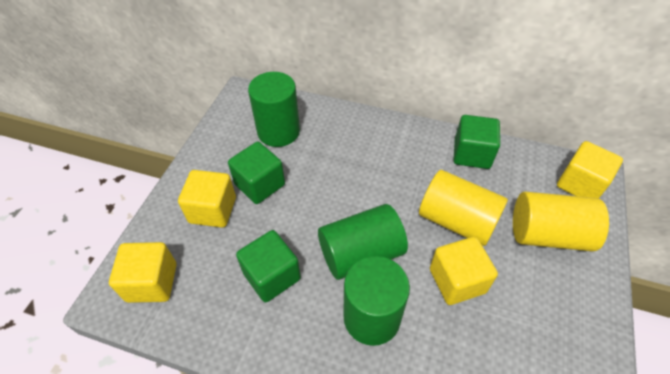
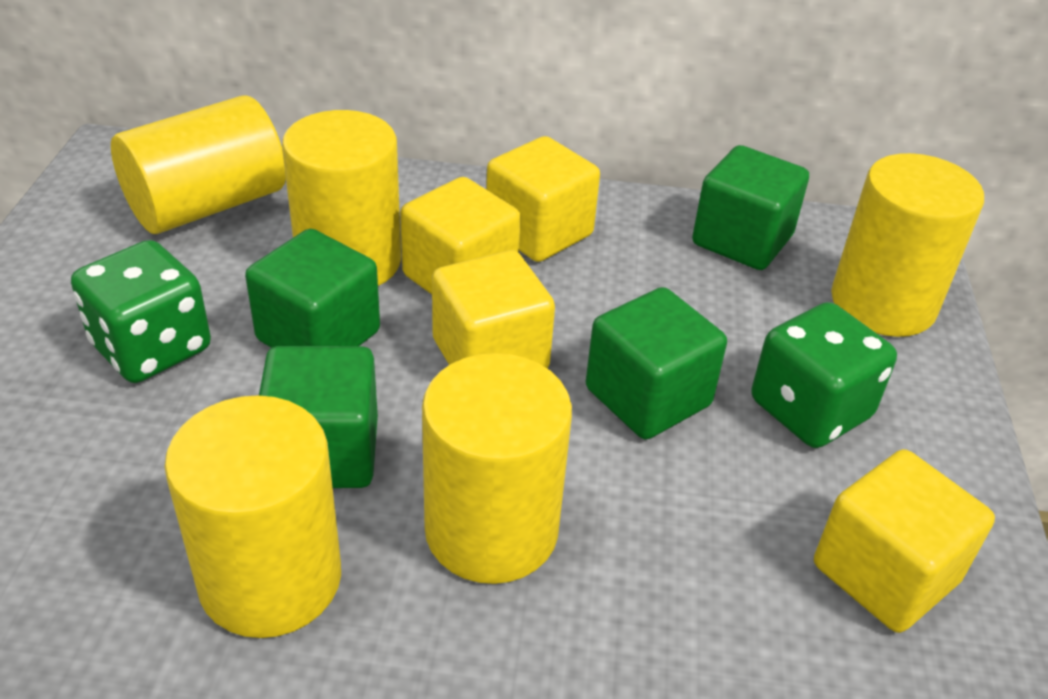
green cube: [228,142,285,204] [236,230,301,302] [454,115,500,169] = 3 -> [245,229,380,348] [259,346,378,488] [586,287,727,439] [692,145,809,270] = 4
green cylinder: [248,72,300,147] [318,204,408,280] [343,256,410,346] = 3 -> none = 0
green dice: none = 0 -> [71,240,211,383] [751,302,897,448] = 2
yellow cylinder: [419,170,508,246] [513,192,609,251] = 2 -> [111,96,286,234] [164,395,341,638] [282,110,401,286] [422,353,572,584] [831,153,984,337] = 5

